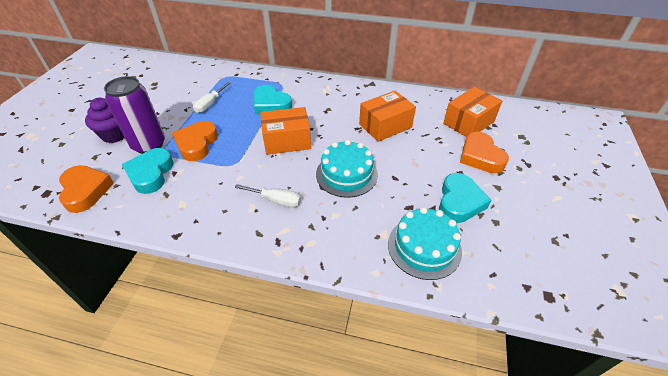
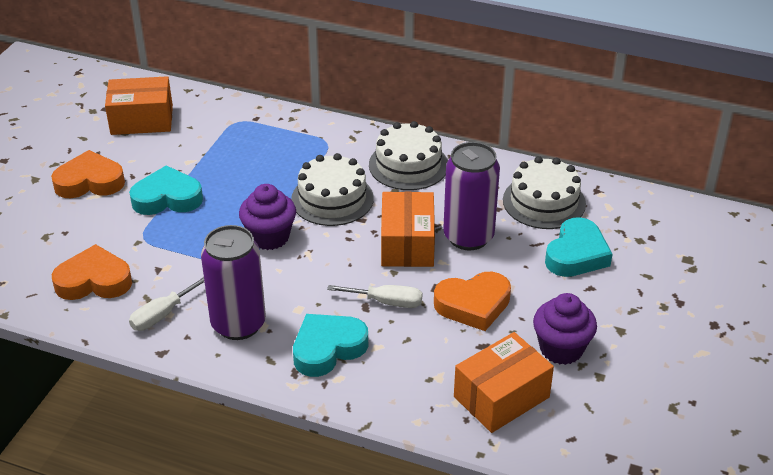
purple can: [104,76,165,154] = 1 -> [201,225,266,340] [443,142,500,250] = 2
purple cupcake: [85,98,125,143] = 1 -> [239,184,296,250] [533,293,597,365] = 2
turquoise cake: [316,140,378,198] [388,207,462,280] = 2 -> none = 0
white cake: none = 0 -> [291,153,374,226] [369,121,448,190] [503,156,586,229] = 3

